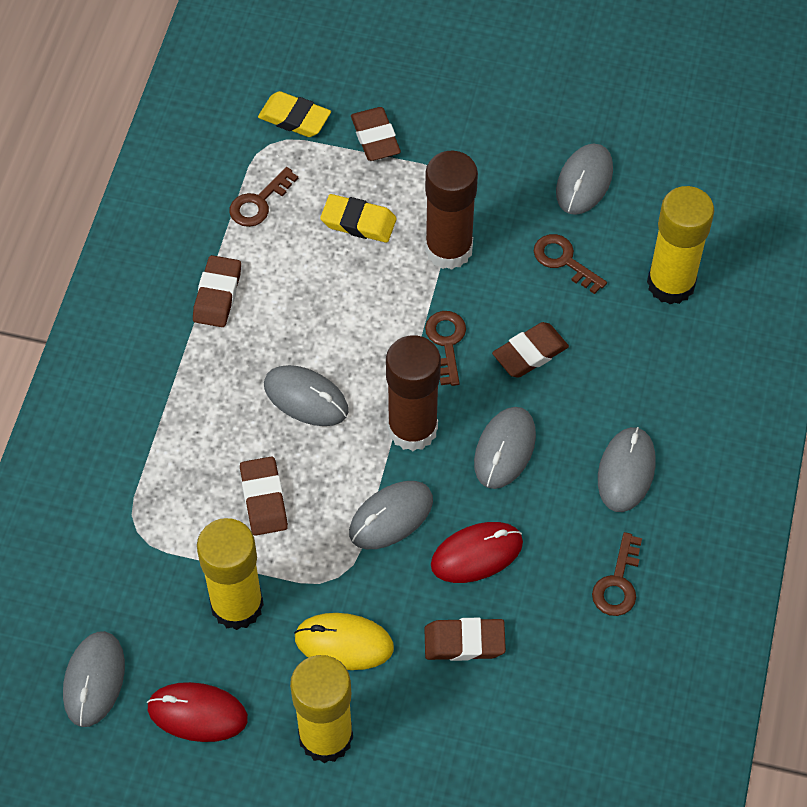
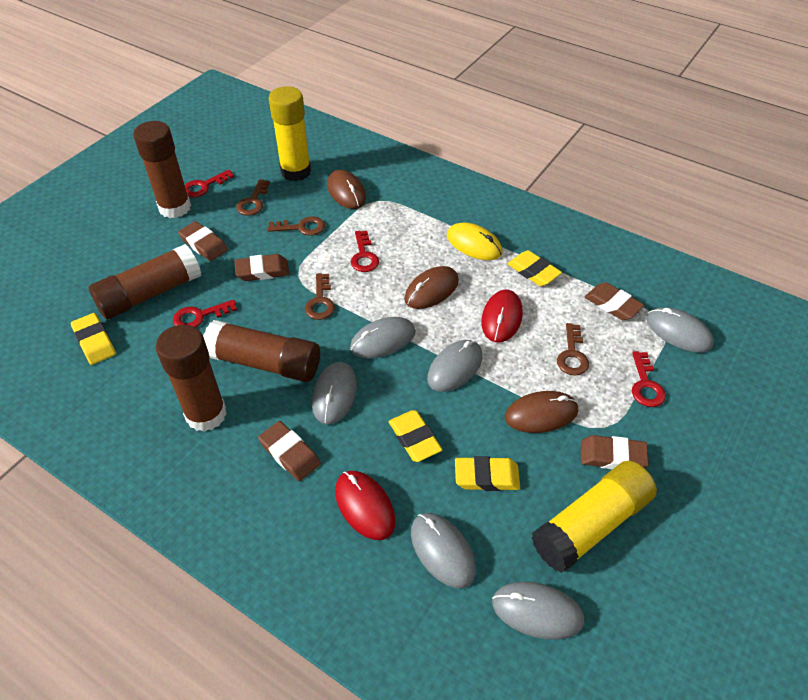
brown glue stick: [386,335,441,451] [425,151,478,270] = 2 -> [89,244,201,319] [133,121,191,218] [156,325,227,432] [203,320,320,382] = 4
brown mouse: none = 0 -> [327,170,366,209] [404,266,459,309] [505,391,578,433] = 3
red key: none = 0 -> [173,299,237,328] [185,170,234,197] [351,231,379,272] [632,351,666,407] = 4
yellow eraser: [258,91,331,137] [320,194,397,243] = 2 -> [71,313,116,365] [389,410,442,462] [455,456,520,491] [507,250,562,286] = 4
yellow glue stick: [197,518,264,630] [290,655,353,763] [647,186,714,305] = 3 -> [268,86,311,181] [531,461,657,573] = 2

